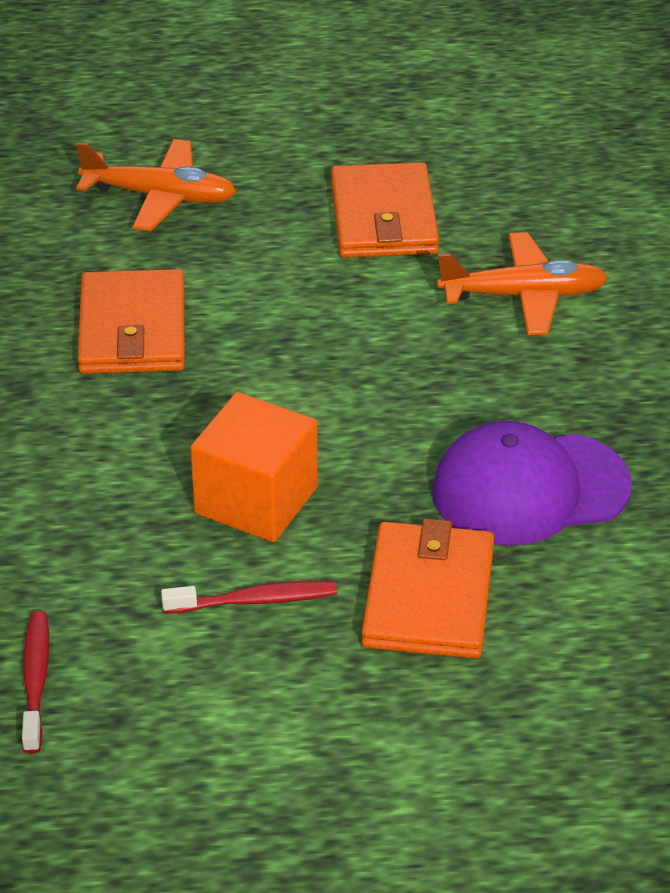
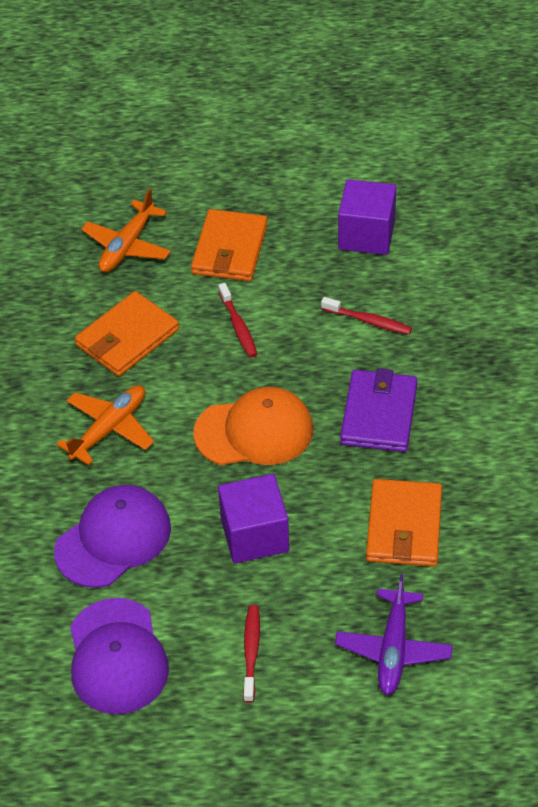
orange cap: none = 0 -> [193,387,313,465] = 1
orange cube: [190,392,318,542] = 1 -> none = 0
purple cap: [432,421,632,546] = 1 -> [54,485,171,588] [70,598,169,714] = 2
purple cube: none = 0 -> [218,474,289,563] [338,179,396,255] = 2
purple plane: none = 0 -> [335,574,453,695] = 1
purple wallet: none = 0 -> [340,368,418,452] = 1
red toothbrush: [22,611,49,754] [161,581,337,614] = 2 -> [218,283,257,357] [243,605,260,703] [321,297,412,335] = 3

